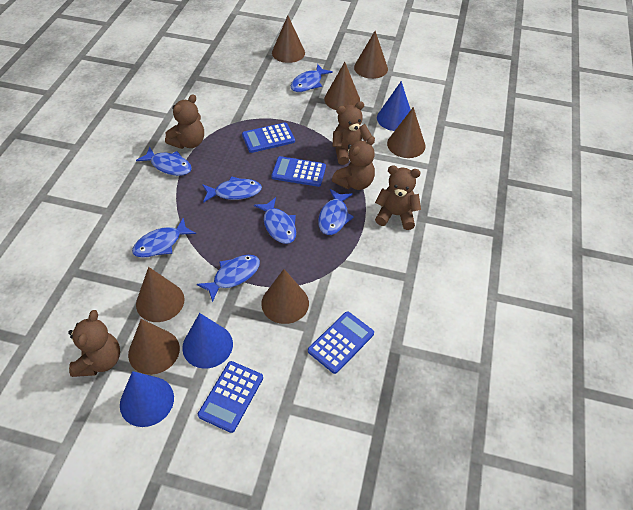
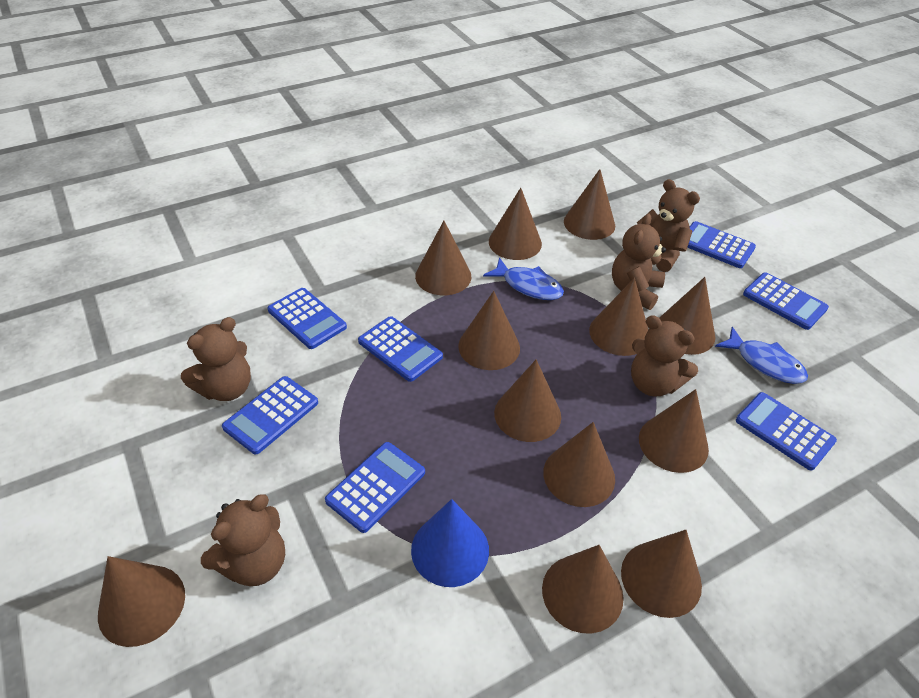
blue calculator: [198,361,263,433] [242,122,295,153] [271,156,326,187] [308,311,374,374] = 4 -> [222,376,318,455] [267,288,347,349] [325,442,425,533] [358,316,443,382] [687,221,756,268] [736,392,837,471] [743,272,829,330] = 7
blue cone: [120,371,174,427] [182,313,233,369] [377,81,411,131] = 3 -> [411,499,489,587] = 1
blue fish: [132,218,196,258] [136,147,192,176] [197,255,260,302] [202,176,262,203] [254,197,296,244] [291,64,333,92] [318,189,354,235] = 7 -> [483,257,564,300] [715,327,808,384] = 2
brown cone: [128,319,180,375] [136,267,185,322] [261,269,309,324] [272,16,305,63] [324,62,360,110] [354,31,388,79] [387,107,425,158] = 7 -> [98,556,185,647] [415,221,471,295] [458,291,520,370] [489,188,542,260] [494,359,561,442] [542,545,624,634] [543,422,615,507] [564,169,615,240] [589,278,648,356] [621,530,702,618] [639,389,709,473] [659,277,715,355] = 12

